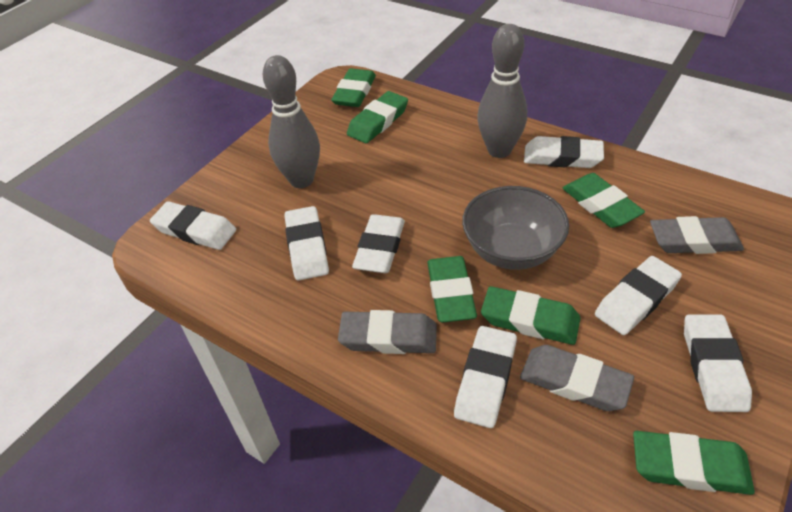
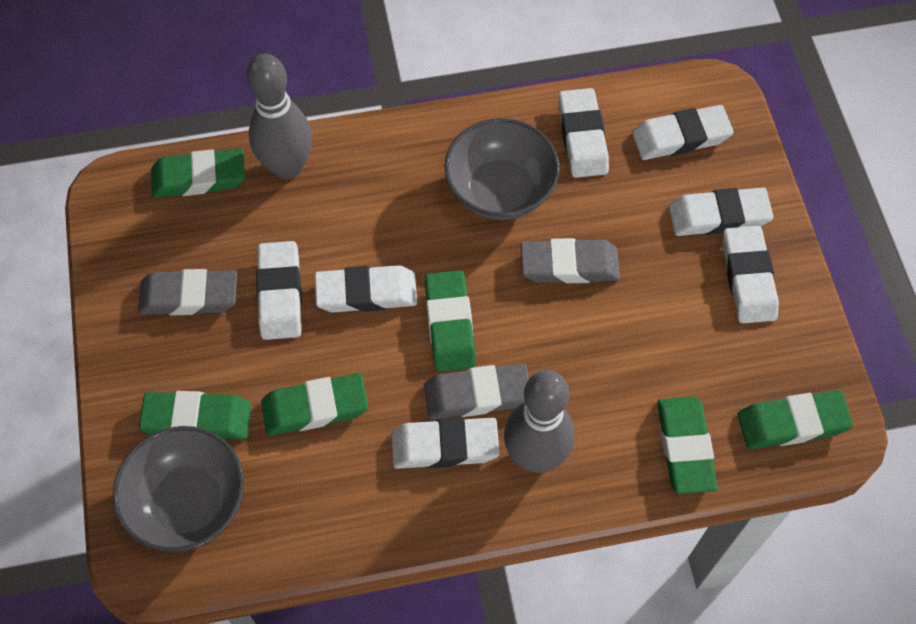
grey bowl: [462,186,569,270] = 1 -> [113,426,244,552] [444,118,560,220] = 2

